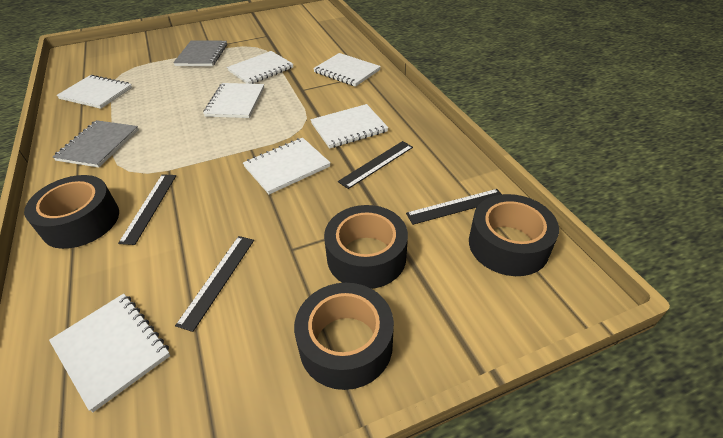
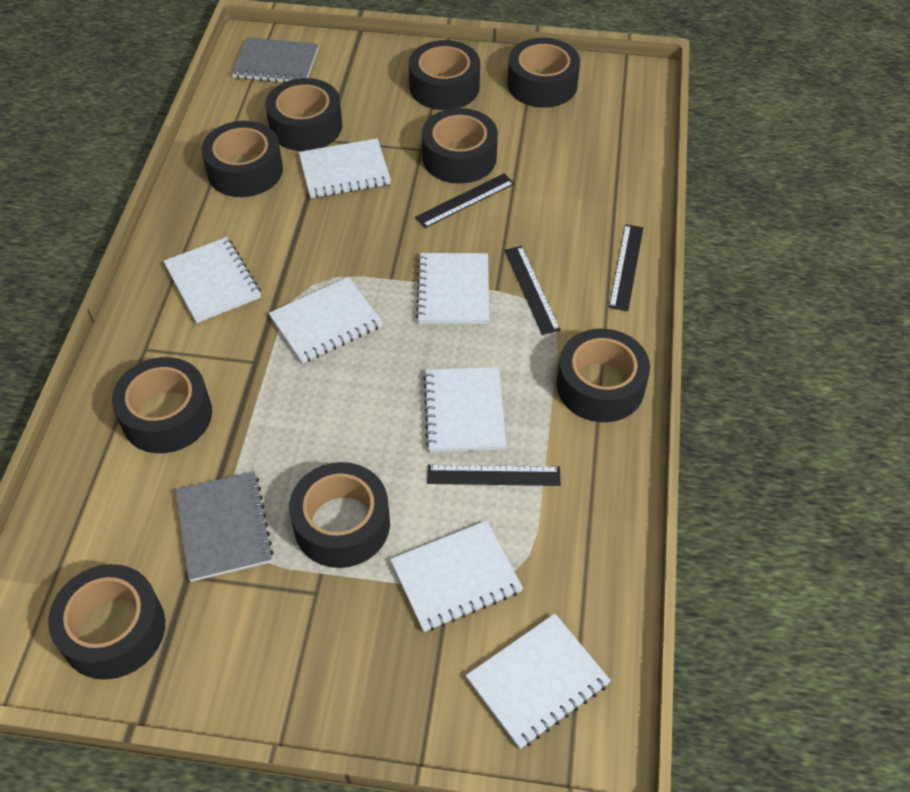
black tape: [24,175,119,249] [294,283,394,390] [324,205,408,289] [469,194,559,276] = 4 -> [48,564,165,680] [112,357,212,453] [201,121,283,197] [266,78,342,151] [289,462,390,568] [409,40,480,110] [422,108,498,184] [507,38,580,108] [557,329,650,422] = 9

